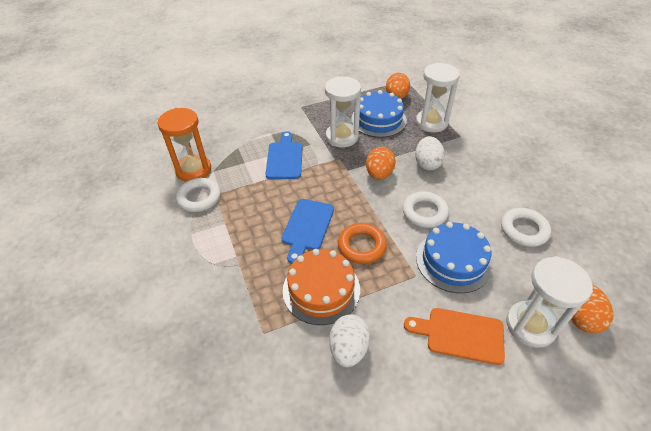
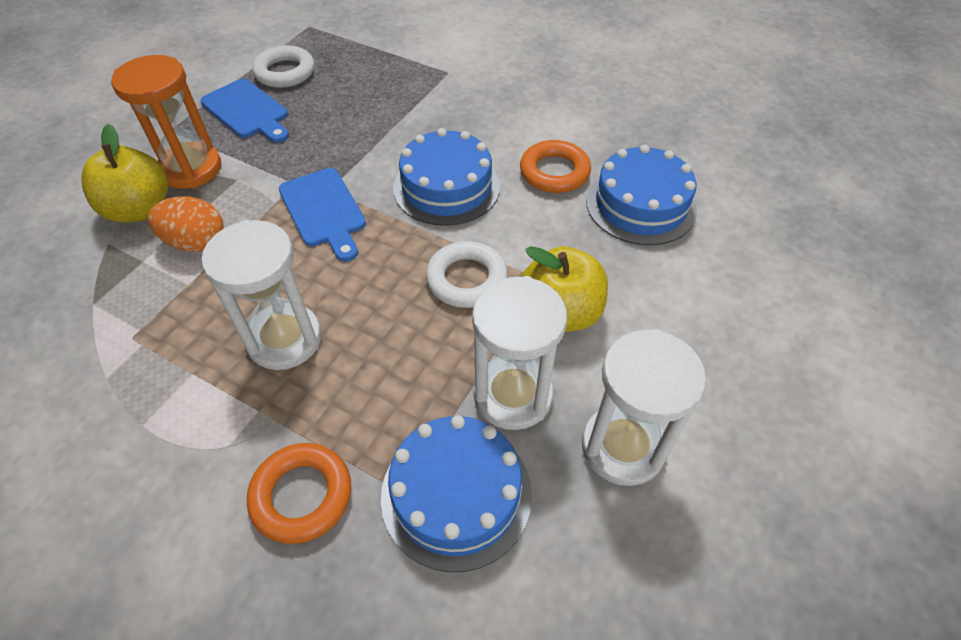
blue cake: [351,90,407,137] [416,222,492,293] = 2 -> [381,415,532,572] [393,128,500,226] [586,145,697,245] = 3
orange cake: [283,249,360,325] = 1 -> none = 0
orange cutting board: [404,308,505,365] = 1 -> none = 0
orange egg: [366,147,396,180] [386,73,410,99] [571,284,613,334] = 3 -> [148,196,224,252] = 1
orange ring: [338,223,387,264] = 1 -> [247,443,351,544] [520,140,591,193] = 2
white egg: [330,314,370,367] [415,136,445,171] = 2 -> none = 0
white ring: [176,178,221,212] [402,191,449,228] [501,208,551,247] = 3 -> [252,45,315,88] [426,241,508,308] = 2
yellow apple: none = 0 -> [81,124,168,223] [521,246,608,332] = 2

